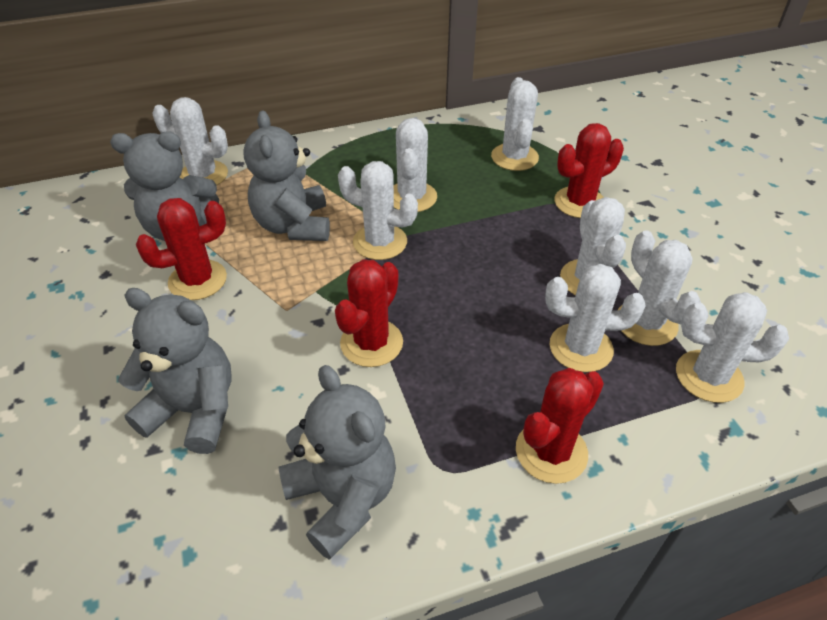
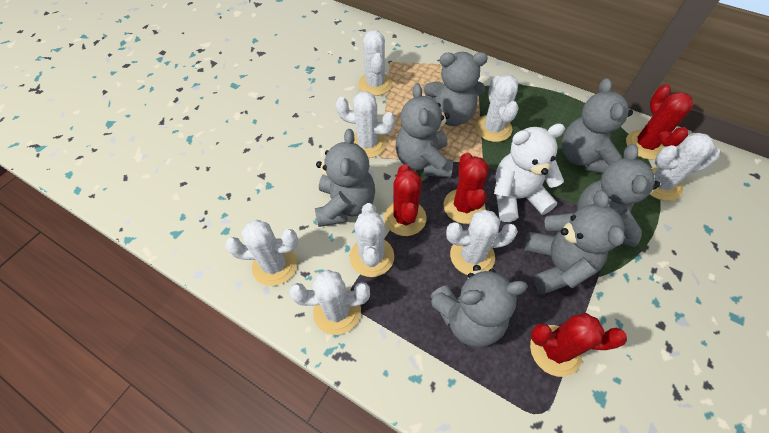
grey teddy bear: [110,131,219,241] [118,288,232,454] [243,111,330,241] [279,365,396,560] = 4 -> [315,129,375,227] [396,83,453,178] [424,52,488,126] [430,265,528,347] [525,190,625,294] [562,78,633,174] [577,144,660,247] = 7
white teddy bear: none = 0 -> [494,123,565,222] = 1

